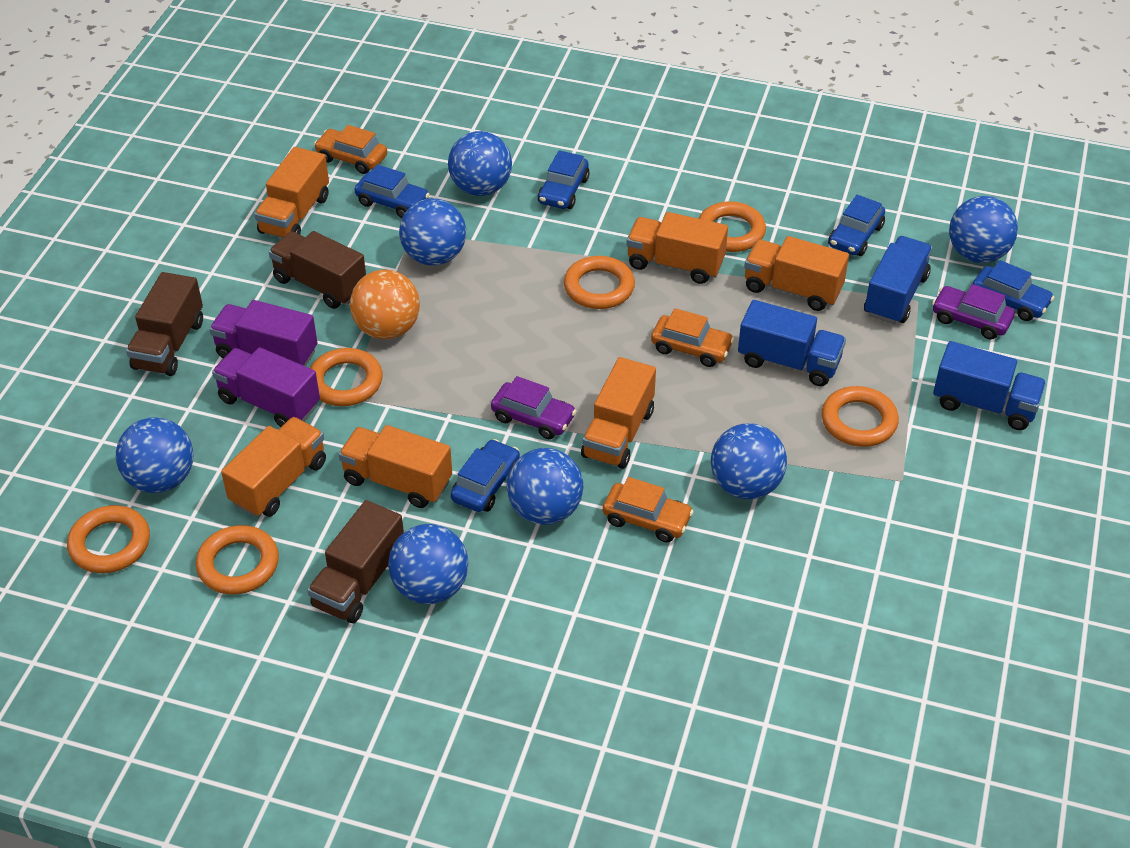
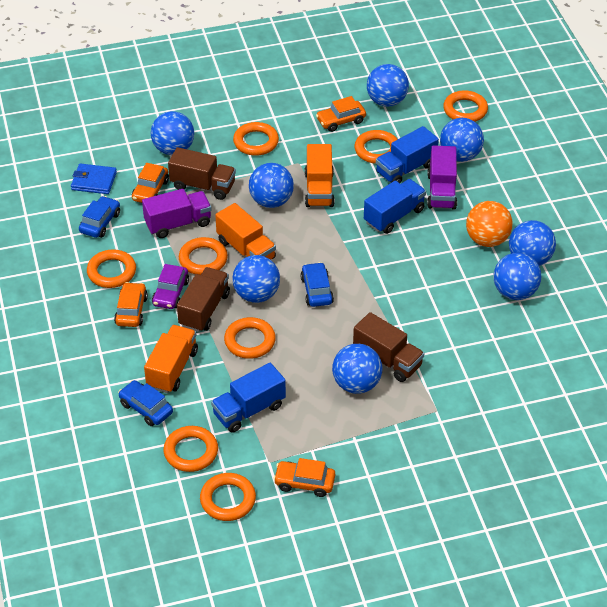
blue ball: [116,417,193,493] [388,524,469,604] [399,198,466,265] [448,131,512,196] [507,448,583,525] [711,423,787,499] [949,196,1018,263] = 7 -> [151,111,194,155] [232,255,280,303] [249,163,294,208] [332,344,383,394] [367,64,409,107] [440,118,484,162] [493,253,541,300] [509,220,556,266] = 8
blue car: [354,164,430,218] [451,439,520,512] [538,150,590,209] [828,195,885,256] [973,260,1055,321] = 5 -> [79,196,120,238] [118,380,173,426] [300,262,334,307] = 3
blue wallet: none = 0 -> [71,164,117,194] = 1
orange car: [314,125,387,174] [603,477,694,543] [651,308,734,367] = 3 -> [114,282,148,327] [132,163,169,203] [273,458,335,497] [316,96,366,132] = 4
orange ring: [67,505,150,573] [196,525,279,595] [310,348,383,406] [564,256,635,309] [699,201,766,252] [822,386,899,447] = 6 -> [87,249,136,288] [163,426,218,472] [179,237,228,275] [200,473,256,521] [224,317,276,359] [233,122,279,156] [354,130,398,164] [443,90,488,122] = 8
orange truck: [221,417,326,517] [255,147,329,238] [338,425,452,508] [581,357,656,469] [627,212,728,284] [744,236,849,311] = 6 -> [144,325,198,393] [215,203,276,260] [305,144,335,207] = 3
purple car: [491,376,576,439] [932,284,1015,340] = 2 -> [152,264,189,309] = 1

